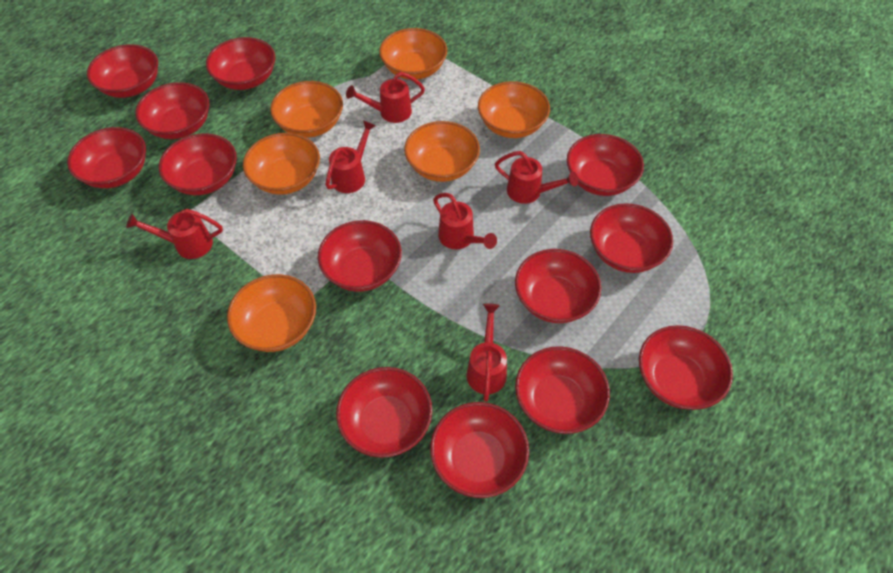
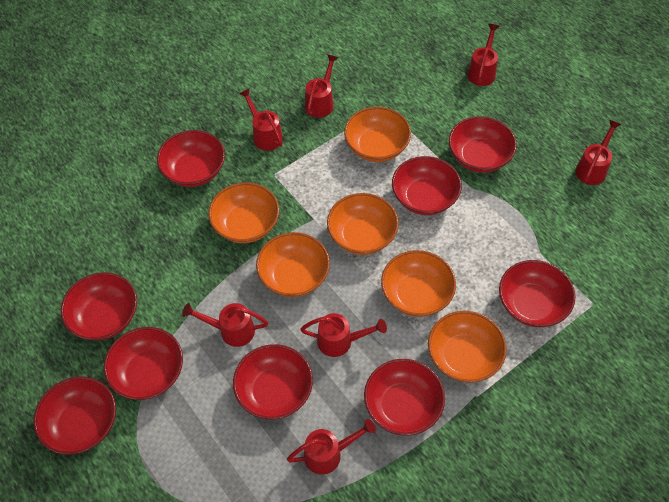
red bowl: [67,127,146,188] [87,44,158,98] [135,82,210,139] [159,133,237,195] [206,37,275,90] [318,220,402,292] [336,367,432,458] [430,402,529,498] [515,249,601,323] [515,346,610,434] [567,134,644,196] [590,203,673,273] [639,325,733,410] = 13 -> [34,377,116,455] [61,272,137,341] [104,327,183,400] [157,130,225,187] [233,344,313,420] [364,359,445,436] [392,156,462,215] [449,116,517,173] [499,260,575,327] = 9
red watering can: [126,209,223,259] [325,120,376,193] [346,72,425,123] [433,193,497,249] [466,303,507,402] [495,151,578,204] = 6 -> [182,303,268,347] [239,88,283,151] [287,419,376,475] [300,313,387,357] [305,54,339,118] [467,24,500,86] [575,120,621,185] = 7

